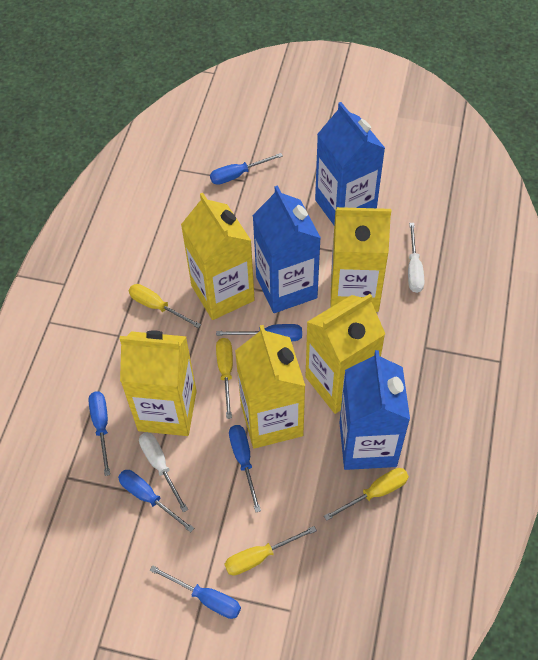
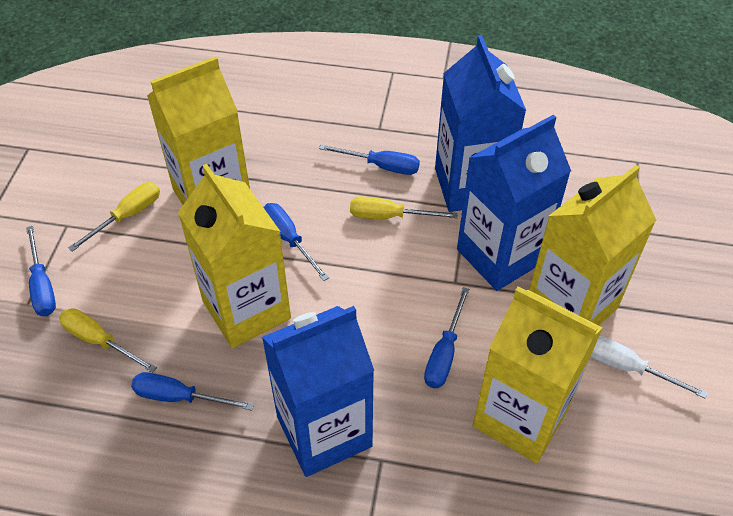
blue screwdriver: [88,391,110,476] [118,470,194,532] [150,565,241,619] [210,153,283,185] [216,324,302,341] [229,425,261,512] = 6 -> [26,226,56,316] [131,372,254,411] [263,203,329,281] [319,144,420,175] [424,287,470,388] = 5
white screwdriver: [139,432,188,513] [408,223,424,293] = 2 -> [591,335,708,398] = 1
yellow carton: [120,330,197,436] [181,193,255,320] [235,325,305,449] [306,294,385,414] [330,207,391,312] = 5 -> [147,56,250,205] [178,164,291,348] [473,286,603,463] [529,165,656,325] = 4
yellow screwdriver: [129,284,201,328] [216,338,233,419] [225,526,317,576] [324,468,409,521] = 4 -> [59,308,157,373] [68,182,160,252] [350,197,458,219] = 3

